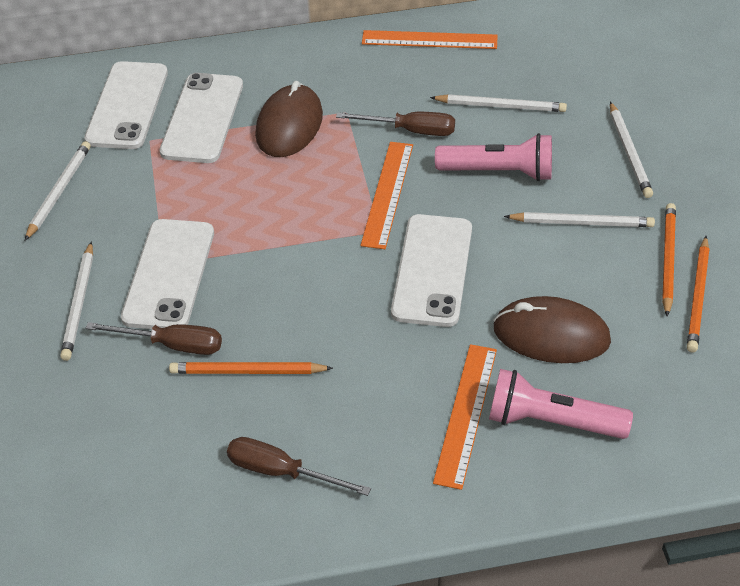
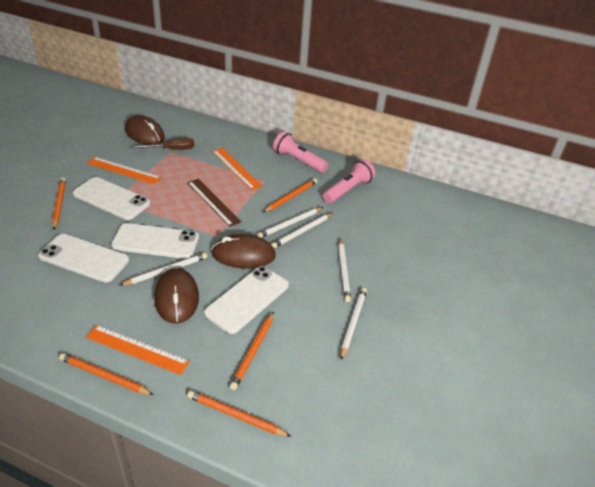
brown mouse: [255,81,323,157] [493,296,611,363] = 2 -> [125,115,165,145] [154,268,199,324] [211,234,276,268] = 3
brown ruler: none = 0 -> [187,179,242,227] = 1
brown screwdriver: [85,322,222,355] [227,437,371,496] [336,112,455,136] = 3 -> [130,138,194,150] = 1
orange pencil: [169,362,333,374] [662,203,676,317] [687,236,709,352] = 3 -> [52,177,66,229] [59,353,154,395] [187,390,291,437] [230,312,274,390] [263,178,317,212] = 5

